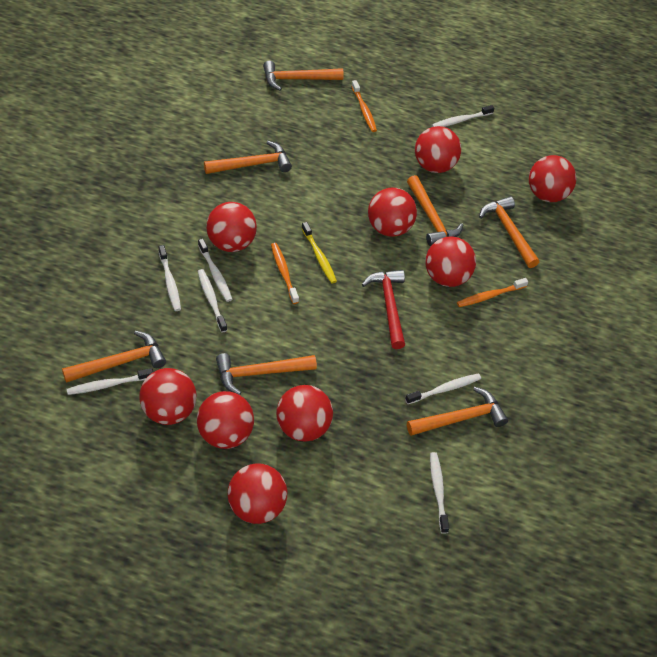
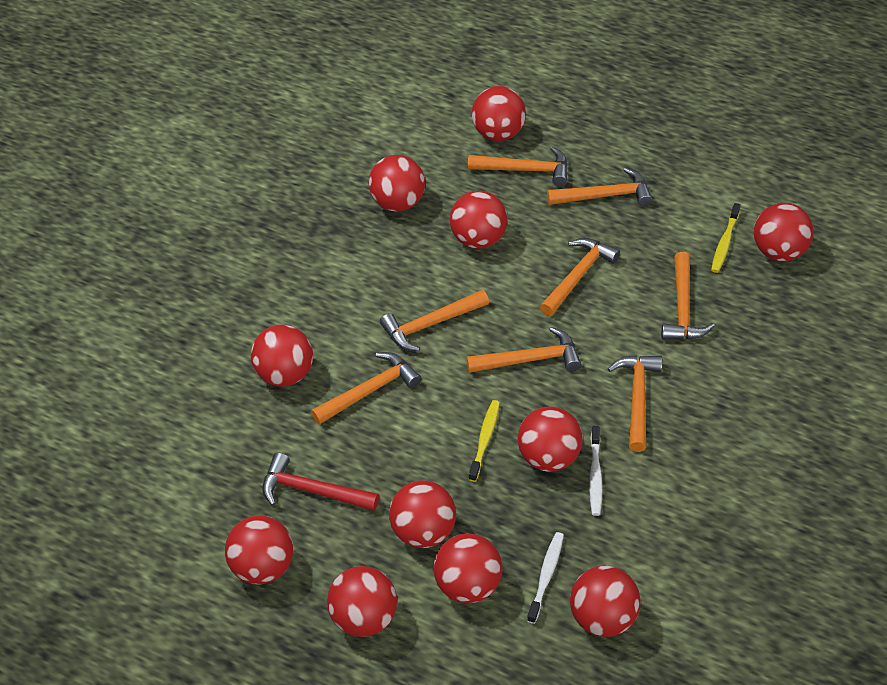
orange hammer: [62,331,166,383] [204,141,292,174] [216,353,317,395] [263,61,344,91] [407,175,463,246] [407,387,508,436] [479,196,539,268] = 7 -> [311,352,422,425] [380,290,489,351] [466,327,581,373] [468,146,568,186] [540,238,620,316] [547,168,653,207] [608,355,662,452] [661,252,715,340] = 8
orange toothbrush: [271,243,299,304] [351,80,377,132] [457,278,528,307] = 3 -> none = 0
red ball: [139,368,197,425] [197,391,254,449] [206,202,257,252] [228,463,287,524] [276,385,333,442] [368,188,417,237] [415,126,461,173] [425,236,476,287] [529,155,576,202] = 9 -> [225,515,293,584] [251,325,313,387] [327,566,397,637] [369,155,425,211] [389,480,456,548] [433,534,503,603] [450,191,508,249] [472,86,526,141] [518,407,583,472] [570,566,641,637] [754,203,814,261] = 11
white toothbrush: [67,368,153,395] [159,245,181,311] [198,239,233,302] [198,269,227,333] [405,373,481,404] [430,452,449,534] [432,105,495,127] = 7 -> [527,532,564,624] [589,426,603,516] = 2
yellow toothbrush: [301,222,337,284] = 1 -> [468,400,500,482] [711,203,741,273] = 2

